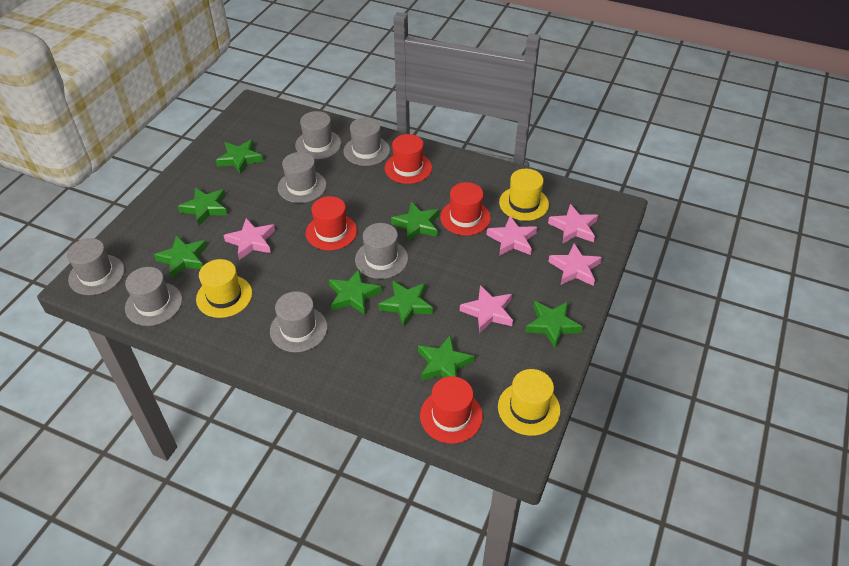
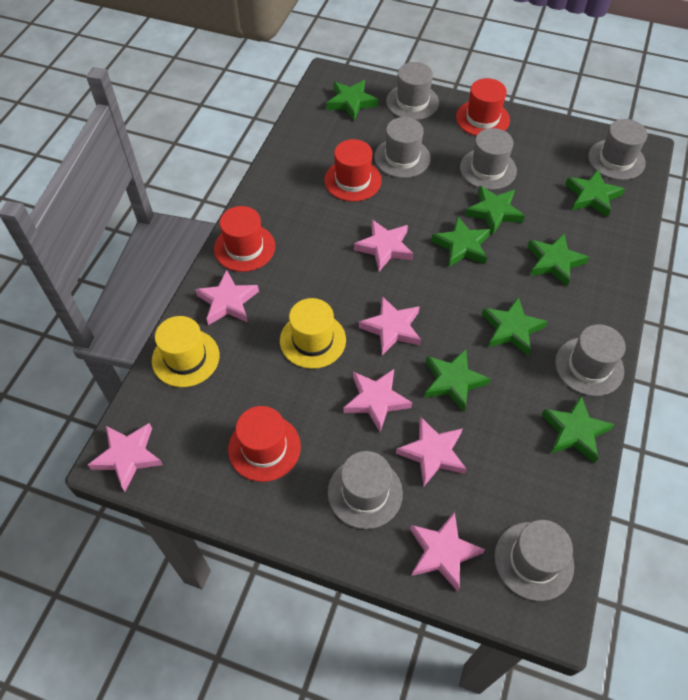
pink star: [224,218,275,260] [460,285,513,333] [487,216,537,256] [548,204,598,243] [548,243,602,286] = 5 -> [88,423,163,492] [195,269,259,325] [343,369,412,432] [354,220,413,271] [359,296,421,355] [396,417,467,486] [410,512,485,591] = 7
yellow hat: [196,259,252,318] [498,369,560,436] [499,169,549,221] = 3 -> [152,316,219,387] [280,298,346,369] = 2

